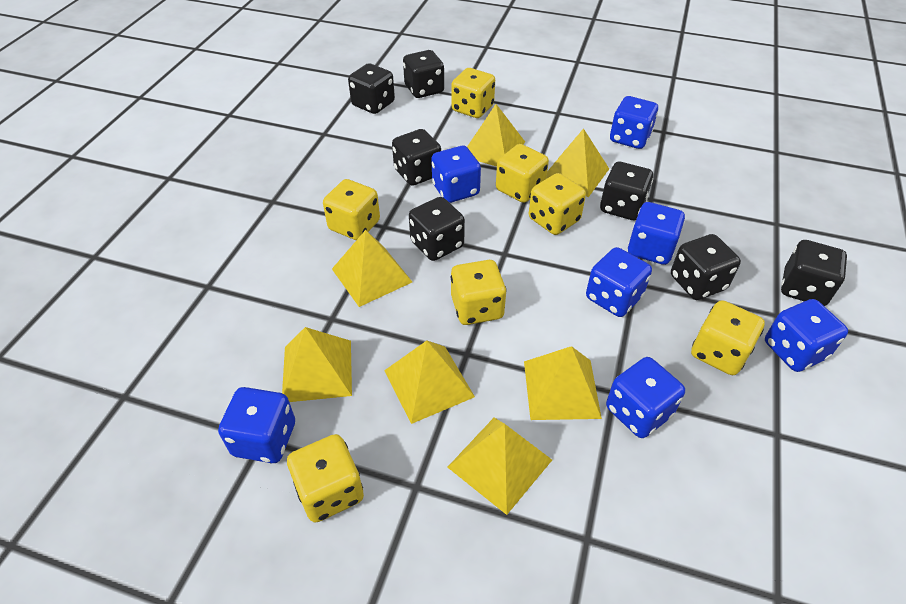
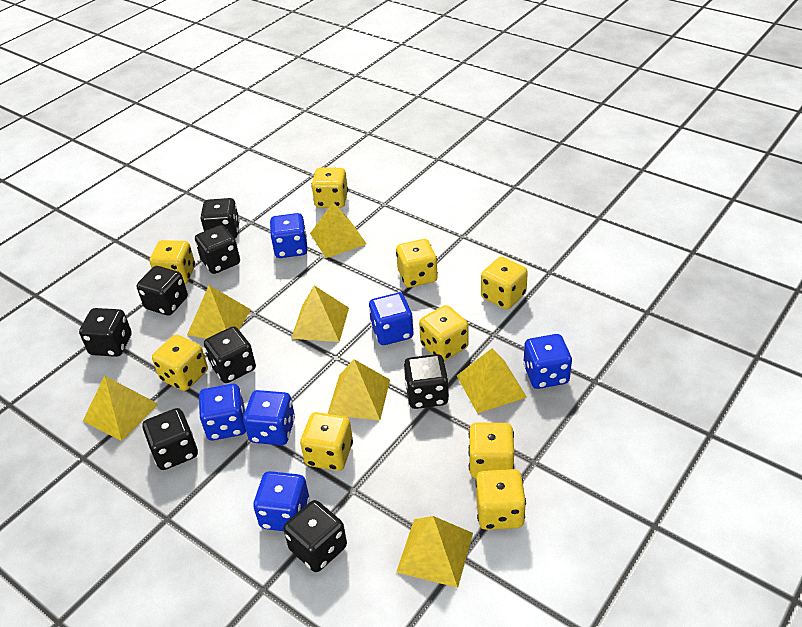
black dice: [348,63,395,114] [392,129,441,186] [403,50,444,98] [409,197,465,261] [600,162,653,220] [671,234,741,300] [781,240,847,306] = 7 -> [79,308,132,357] [137,266,188,316] [143,408,198,470] [195,225,240,274] [201,198,240,238] [204,326,256,383] [283,500,347,572] [404,354,449,409] = 8
blue dice: [218,387,295,463] [431,146,481,203] [586,247,652,317] [606,357,685,438] [610,96,658,149] [628,202,685,265] [765,299,848,372] = 7 -> [199,384,246,440] [243,390,295,445] [253,471,310,531] [270,213,308,258] [369,293,414,345] [523,334,572,389] = 6
yellow dice: [287,434,364,523] [323,179,380,240] [451,68,495,118] [451,260,506,325] [496,144,549,203] [529,173,586,235] [691,300,765,375] = 7 -> [150,240,195,284] [152,335,208,391] [300,412,353,471] [311,168,348,208] [396,239,438,288] [419,305,468,361] [469,423,514,478] [475,469,526,530] [481,257,528,309] = 9

